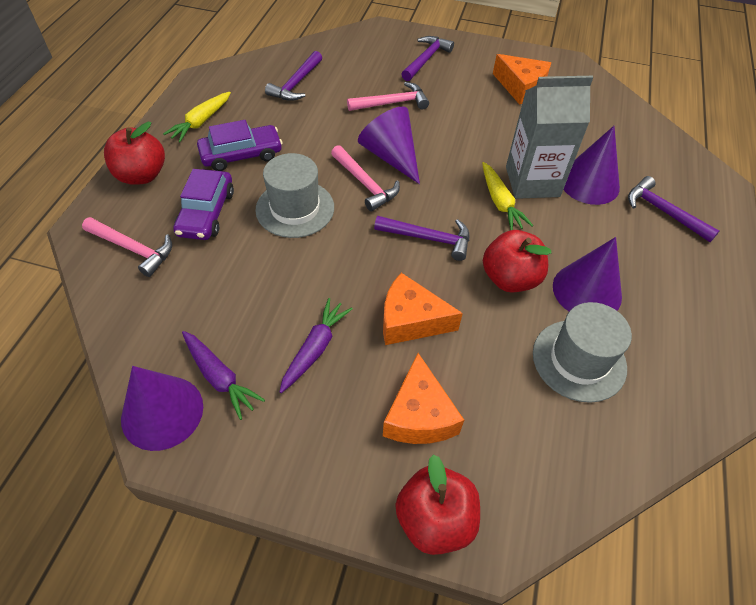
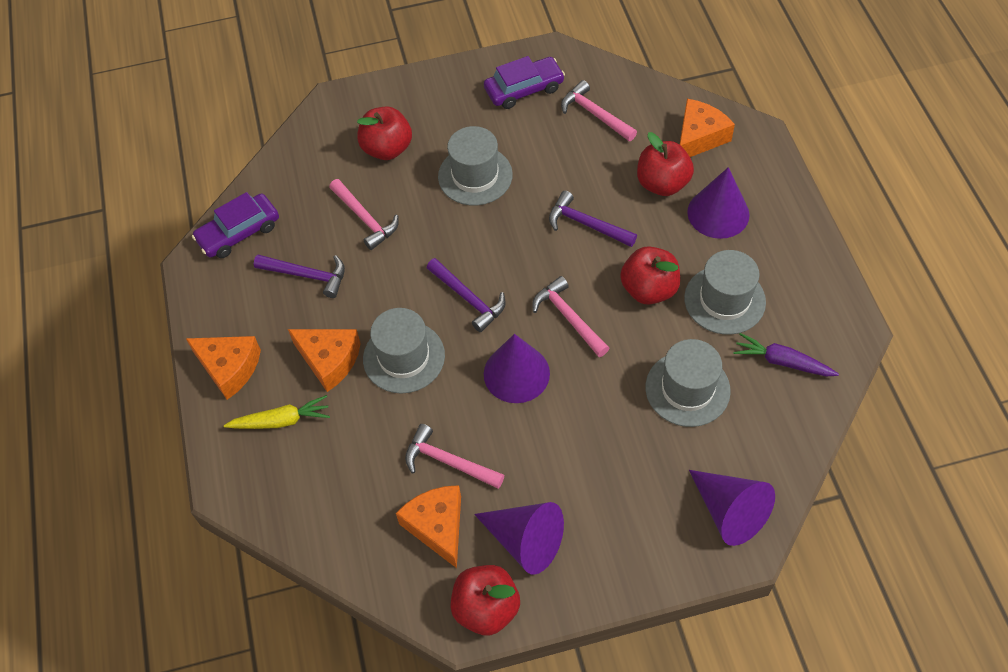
grey carton: [506,76,593,199] = 1 -> none = 0
grey hat: [255,153,334,238] [533,302,632,403] = 2 -> [363,308,445,394] [438,126,513,206] [646,339,731,427] [684,250,766,335] = 4
orange cheese: [383,273,463,345] [383,353,464,444] [493,54,551,105] = 3 -> [186,336,261,400] [288,329,361,392] [396,485,461,568] [680,99,735,157] = 4
pink hammer: [82,217,172,277] [331,145,400,211] [347,82,429,111] = 3 -> [329,179,399,250] [405,424,504,489] [532,276,609,357] [561,80,637,141] = 4
purple carrot: [182,331,265,420] [279,298,353,393] = 2 -> [733,333,839,376] = 1
purple hammer: [265,51,322,101] [374,216,469,261] [402,36,454,81] [628,176,719,242] = 4 -> [254,255,345,298] [427,258,506,332] [549,191,637,247] = 3
red apple: [104,122,165,185] [395,454,480,555] [483,230,551,293] = 3 -> [357,106,412,160] [450,565,520,636] [620,246,680,305] [637,132,694,196] = 4
yellow carrot: [163,92,231,142] [482,162,533,230] = 2 -> [224,395,330,429] = 1

